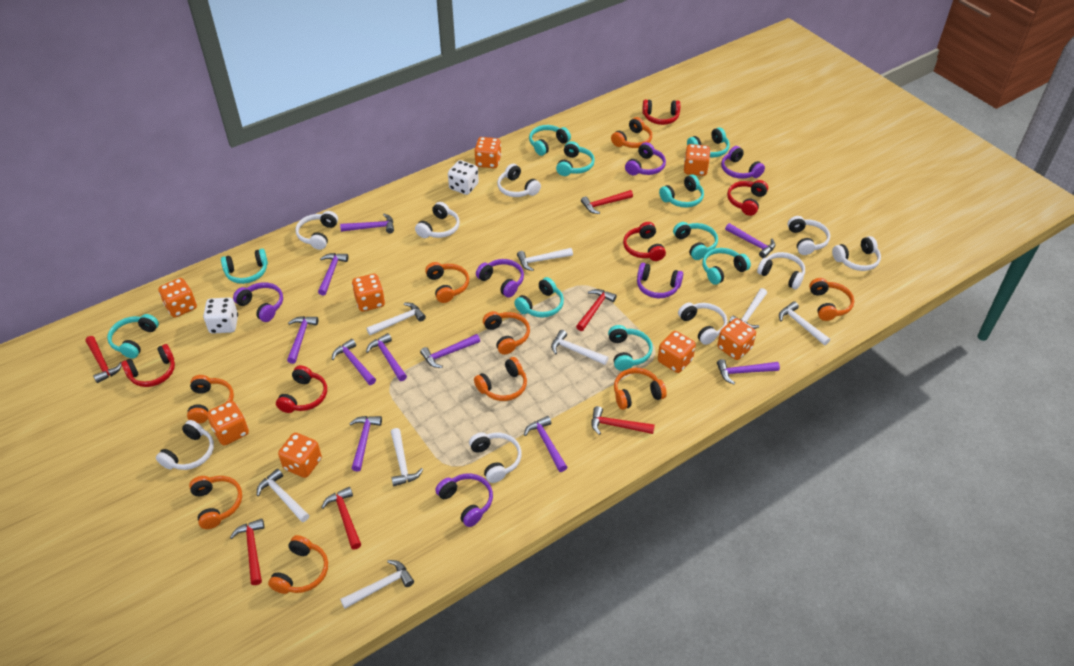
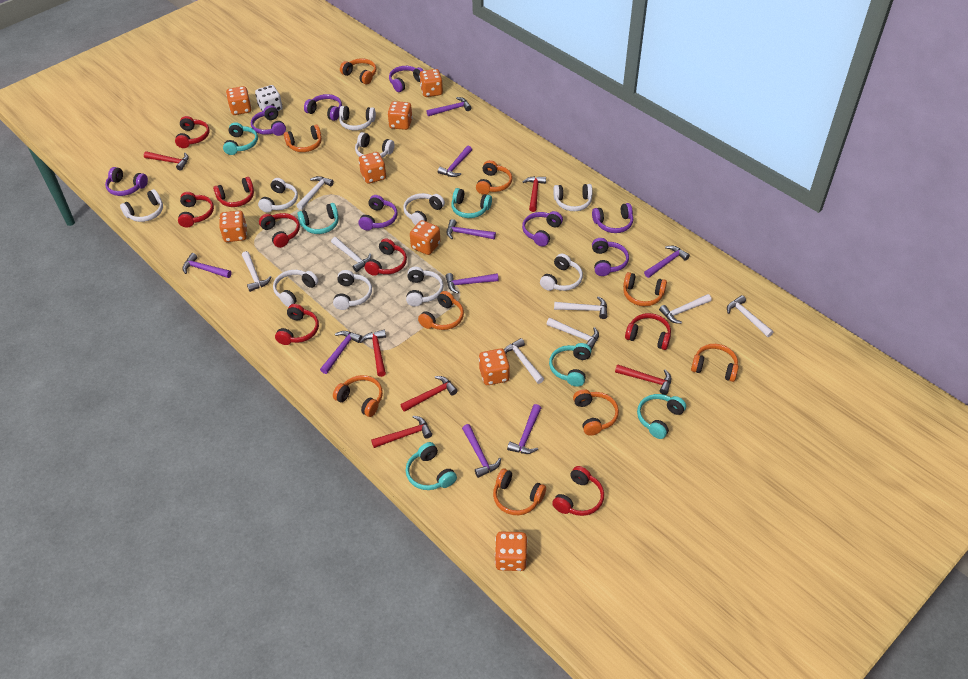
purple hammer: [287,316,318,364] [318,253,348,296] [332,339,376,385] [340,214,394,233] [349,416,382,471] [366,333,407,381] [420,334,480,368] [524,416,567,472] [717,359,780,384] [725,223,775,258] = 10 -> [182,253,231,278] [320,331,362,374] [426,97,472,116] [438,146,472,177] [445,273,499,294] [446,219,496,239] [462,424,501,478] [507,404,541,454] [644,246,690,278] = 9
purple headphones: [233,282,283,322] [435,473,493,527] [476,259,524,298] [625,142,666,175] [637,263,683,298] [721,146,765,179] = 6 -> [105,167,148,196] [251,105,286,136] [304,94,342,121] [358,195,398,230] [389,66,424,92] [522,211,563,247] [592,203,633,233] [592,238,629,276] = 8
red headphones: [121,344,175,387] [276,365,327,413] [623,222,666,261] [642,100,680,125] [727,180,768,216] = 5 -> [175,116,210,148] [178,192,214,227] [213,177,254,207] [259,213,300,248] [275,304,319,345] [365,238,407,276] [552,466,604,516] [625,313,671,350] = 8
turquoise headphones: [107,314,159,359] [221,249,268,284] [514,277,564,318] [529,125,571,156] [556,141,595,176] [608,325,653,371] [659,175,704,208] [673,222,718,260] [687,127,730,157] [702,248,751,285] = 10 -> [223,122,258,155] [298,203,339,234] [406,442,457,490] [451,188,492,218] [549,343,591,387] [637,394,686,439] = 6
white dice: [203,297,238,334] [448,160,479,195] = 2 -> [255,85,283,111] = 1
white headphones: [156,420,214,470] [295,211,338,250] [415,202,460,238] [469,432,522,483] [497,164,541,197] [678,303,727,345] [757,252,805,290] [788,216,830,255] [832,236,881,271] = 9 -> [120,189,163,222] [258,178,298,213] [273,270,318,307] [333,270,372,310] [339,106,376,130] [355,132,394,158] [403,193,445,225] [406,267,443,306] [540,254,583,291] [553,184,592,211] = 10

